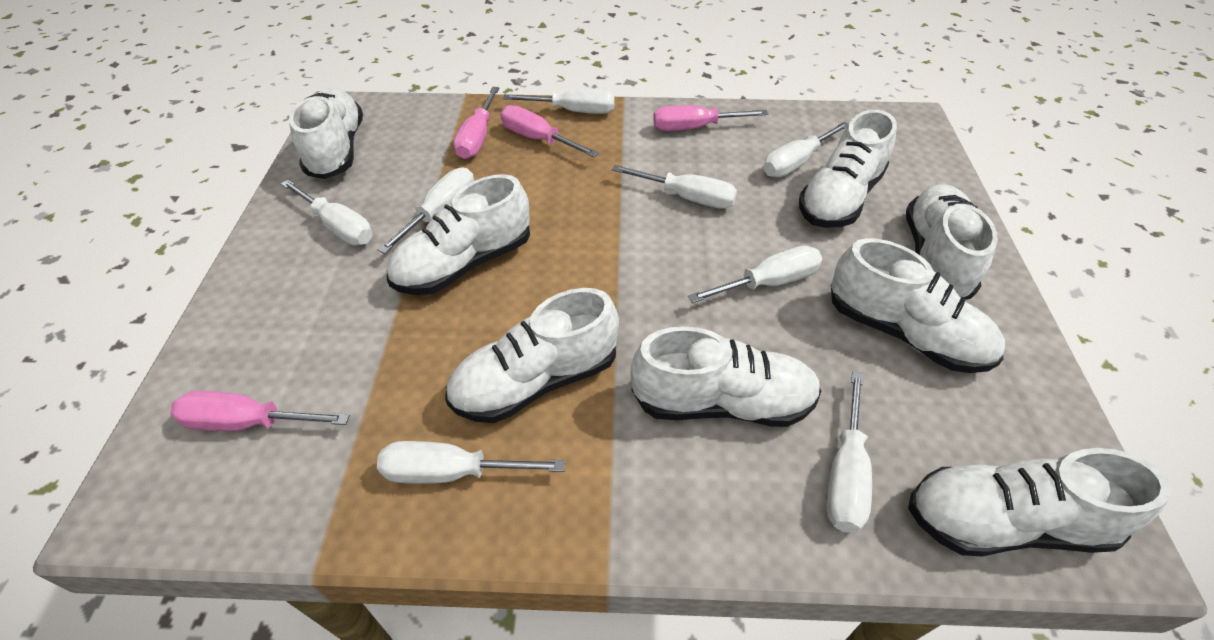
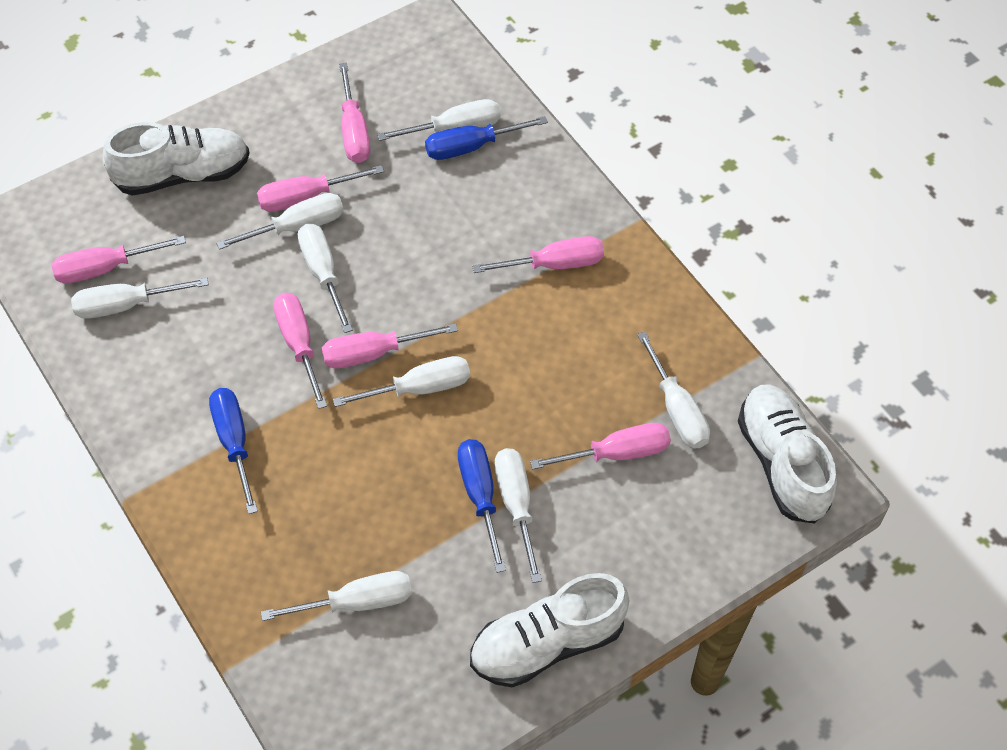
blue screwdriver: none = 0 -> [209,388,258,514] [425,116,548,160] [458,439,506,573] = 3
pink screwdriver: [170,391,350,431] [453,87,499,159] [500,105,599,157] [653,105,768,131] = 4 -> [51,236,186,283] [257,165,384,212] [273,293,327,409] [322,323,458,368] [339,63,370,163] [472,236,604,273] [530,423,671,470] = 7
white shoe: [289,88,363,179] [387,174,530,295] [445,288,619,423] [630,326,821,427] [799,110,897,228] [831,238,1005,373] [906,184,998,300] [908,448,1171,556] = 8 -> [102,122,250,196] [470,573,629,687] [738,384,837,524] = 3

